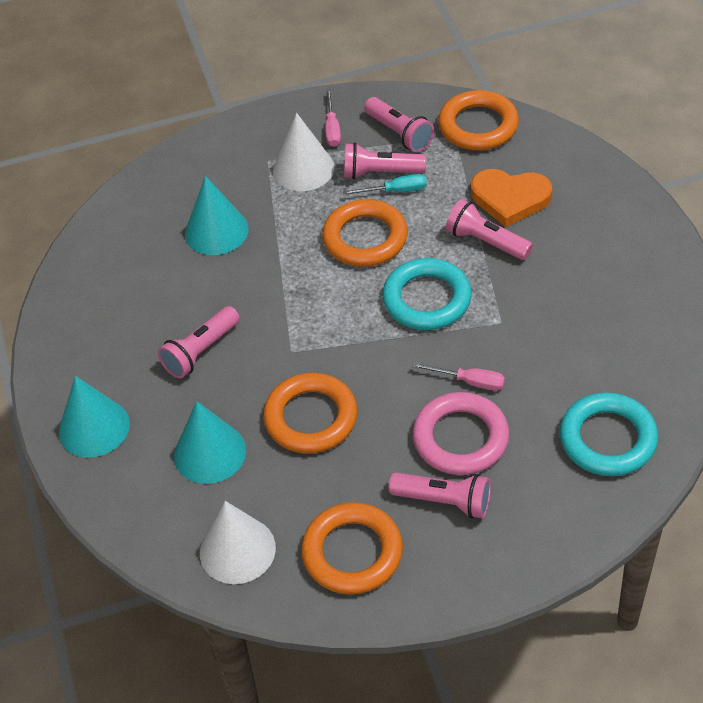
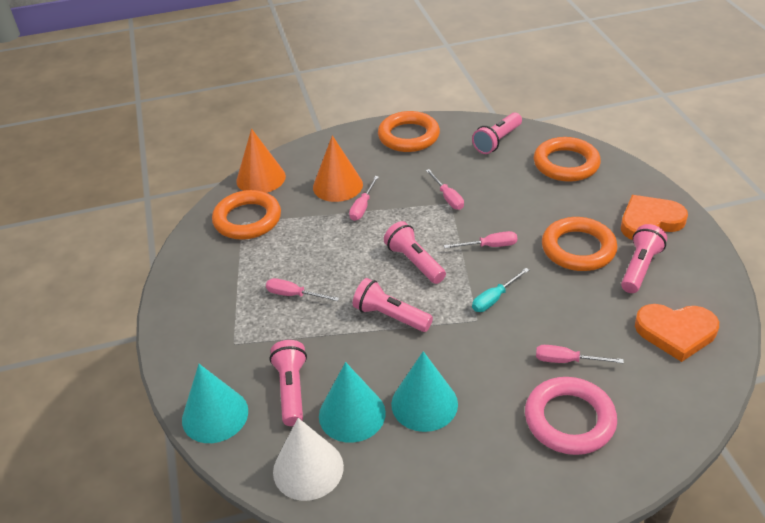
orange cone: none = 0 -> [236,129,286,193] [313,135,363,202] = 2
orange heart: [471,169,552,227] = 1 -> [621,195,688,240] [635,304,719,362] = 2
pink screwdriver: [325,89,341,147] [412,362,505,391] = 2 -> [266,278,339,301] [349,176,379,221] [426,169,464,210] [444,231,517,248] [536,345,624,363] = 5
turquoise ring: [382,258,472,330] [560,392,658,476] = 2 -> none = 0
white cone: [200,501,276,584] [273,113,335,191] = 2 -> [273,418,344,501] = 1

